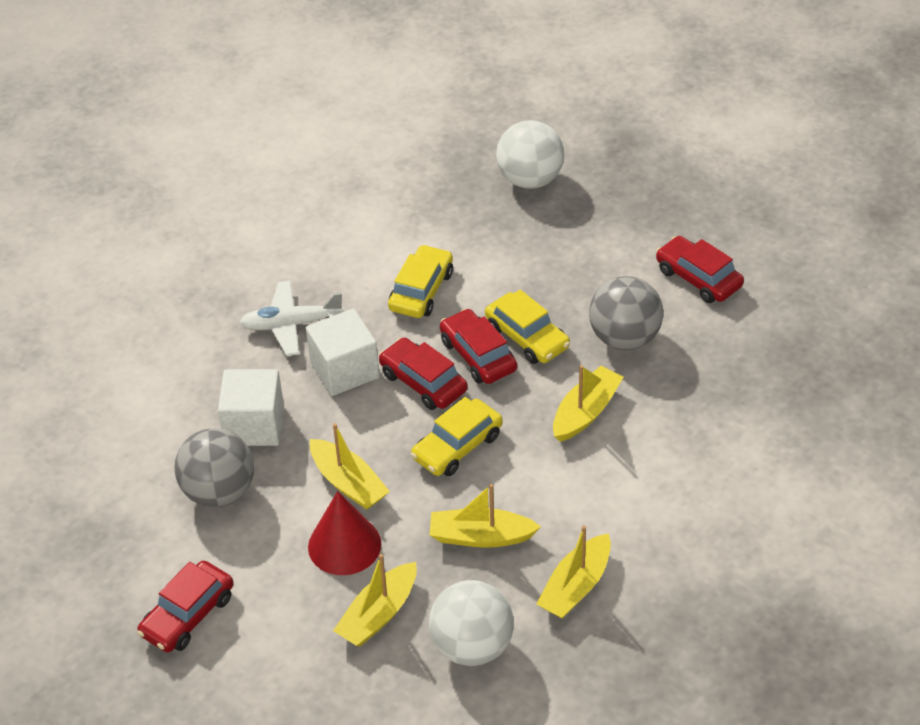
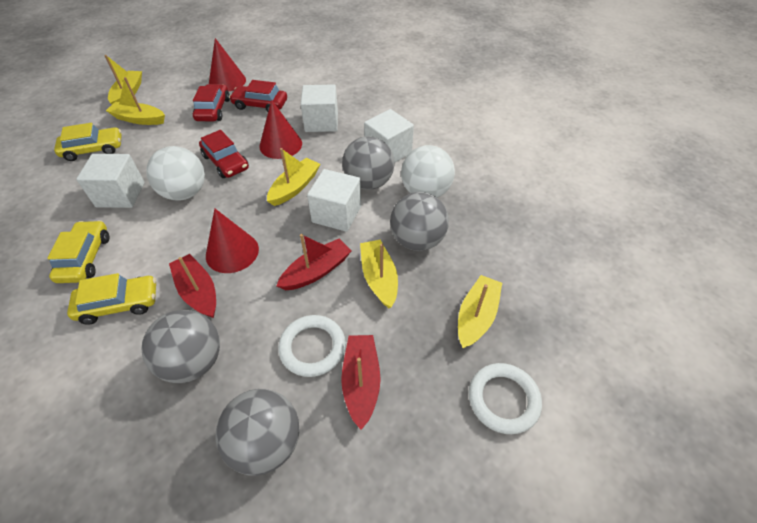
grey ball: [174,428,254,507] [589,276,663,350] = 2 -> [142,310,220,383] [215,389,300,476] [342,136,394,190] [390,192,449,251] = 4
red boat: none = 0 -> [169,254,216,318] [276,234,352,290] [341,335,381,430] = 3
red car: [137,561,234,653] [379,338,468,410] [440,309,517,384] [656,236,744,303] = 4 -> [193,84,230,122] [199,130,249,178] [229,80,287,112] = 3
red cone: [308,491,381,575] = 1 -> [206,209,259,273] [209,38,246,92] [260,100,302,159] = 3
white cube: [218,369,284,446] [306,309,380,396] = 2 -> [76,154,145,208] [301,84,338,132] [307,169,361,232] [364,109,414,163] = 4
white plane: [239,280,344,356] = 1 -> none = 0
white ring: none = 0 -> [278,315,346,377] [469,363,542,434] = 2

